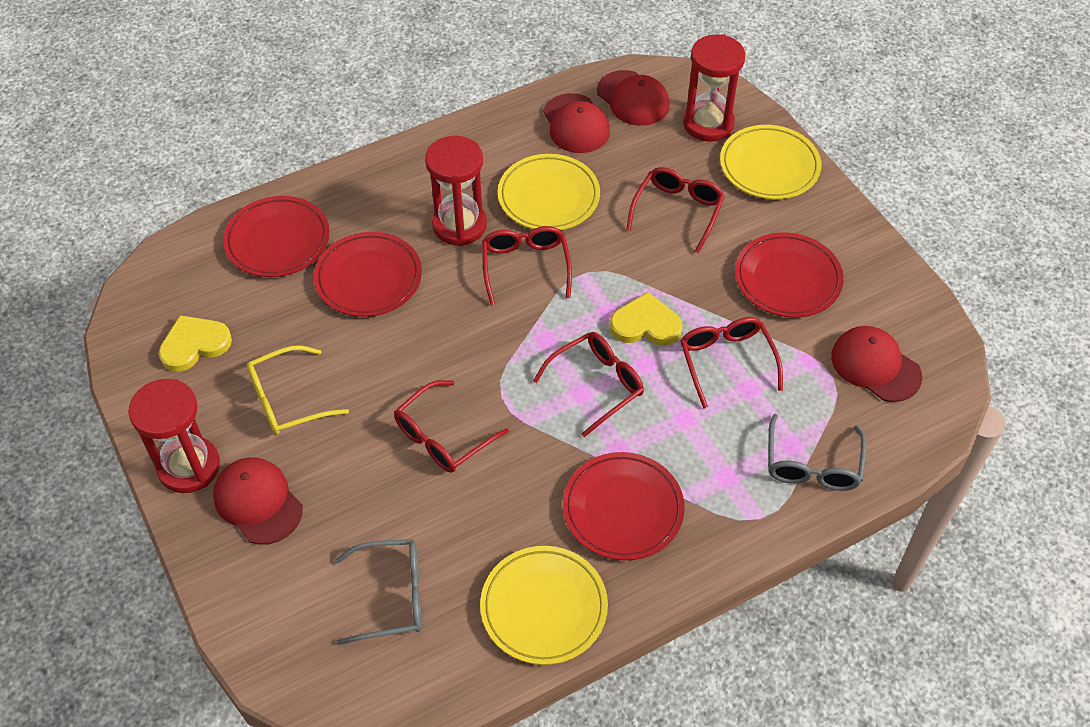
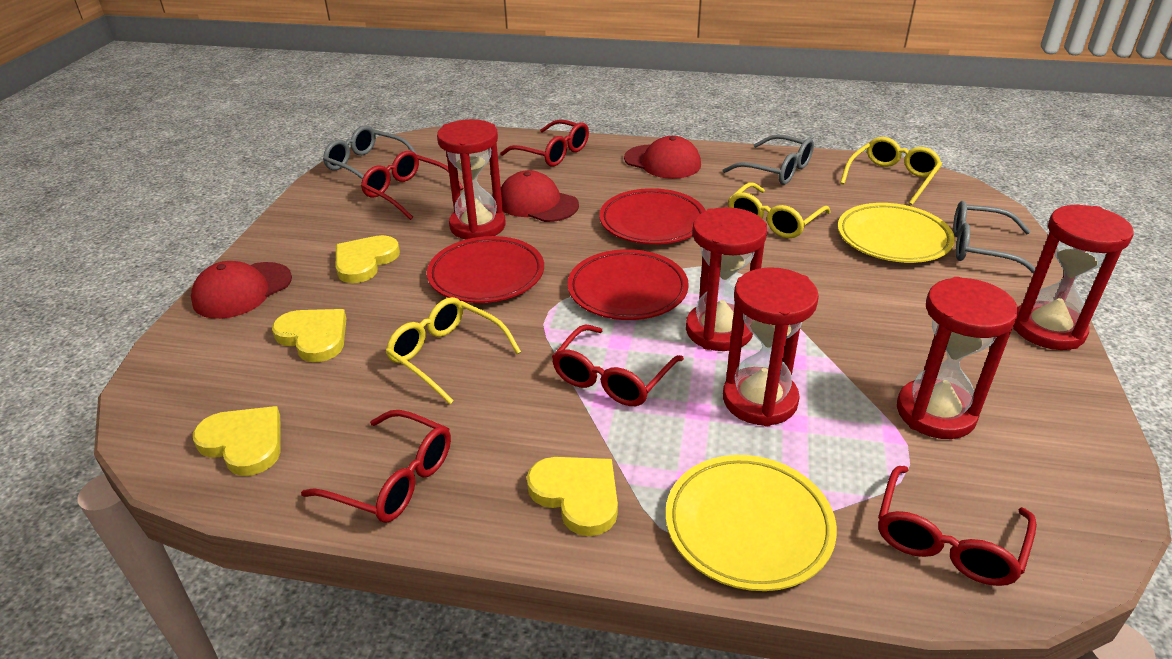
grey glasses: [335,539,422,645] [768,414,866,491] = 2 -> [323,126,418,179] [723,134,814,185] [953,201,1036,274] = 3
red cap: [213,457,303,545] [543,93,610,153] [597,70,670,126] [831,326,922,402] = 4 -> [191,261,292,319] [501,170,579,222] [624,136,701,179] = 3
red hourglass: [128,379,220,493] [425,136,487,246] [683,34,746,142] = 3 -> [437,119,506,239] [686,207,767,351] [723,267,819,427] [897,277,1019,439] [1013,205,1134,350] = 5
red plate: [223,196,330,277] [314,232,422,317] [563,452,685,560] [735,233,844,318] = 4 -> [427,236,544,303] [567,249,689,320] [599,188,706,244] = 3
yellow glasses: [247,345,349,435] = 1 -> [386,297,521,404] [728,183,831,238] [840,137,942,205] = 3
yellow heart: [158,315,232,372] [610,292,683,346] = 2 -> [193,406,281,476] [272,309,346,362] [336,235,400,283] [527,457,618,536] = 4
yellow plate: [480,546,608,665] [498,154,600,230] [720,125,821,199] = 3 -> [666,455,837,591] [838,203,955,263] = 2

